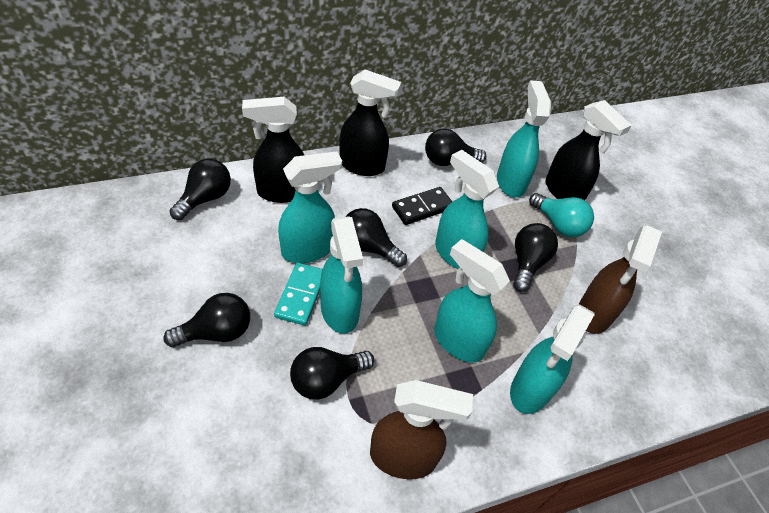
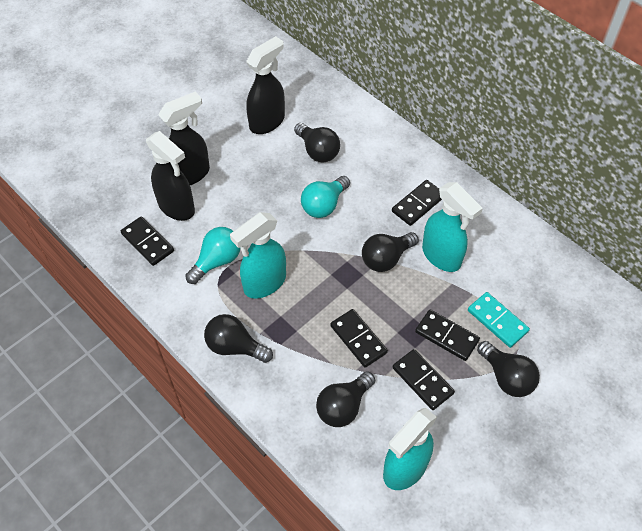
black domino: [392,187,452,225] = 1 -> [121,216,174,266] [330,309,388,368] [392,180,442,226] [393,349,455,410] [415,309,480,361] = 5
black light bulb: [163,293,250,347] [170,159,231,220] [290,347,374,400] [345,208,407,267] [425,129,486,166] [513,223,558,292] = 6 -> [204,314,273,363] [294,123,340,162] [316,371,375,427] [362,232,419,272] [477,341,540,397] = 5
brown spray bottle: [370,380,473,479] [579,225,662,334] = 2 -> none = 0
turquoise light bulb: [529,193,594,237] = 1 -> [185,227,241,284] [301,176,350,218] = 2
turquoise spray bottle: [278,151,342,263] [320,216,363,334] [434,239,510,362] [435,150,499,269] [497,80,551,198] [510,304,595,414] = 6 -> [230,212,286,299] [383,408,437,490] [422,182,483,272] = 3

